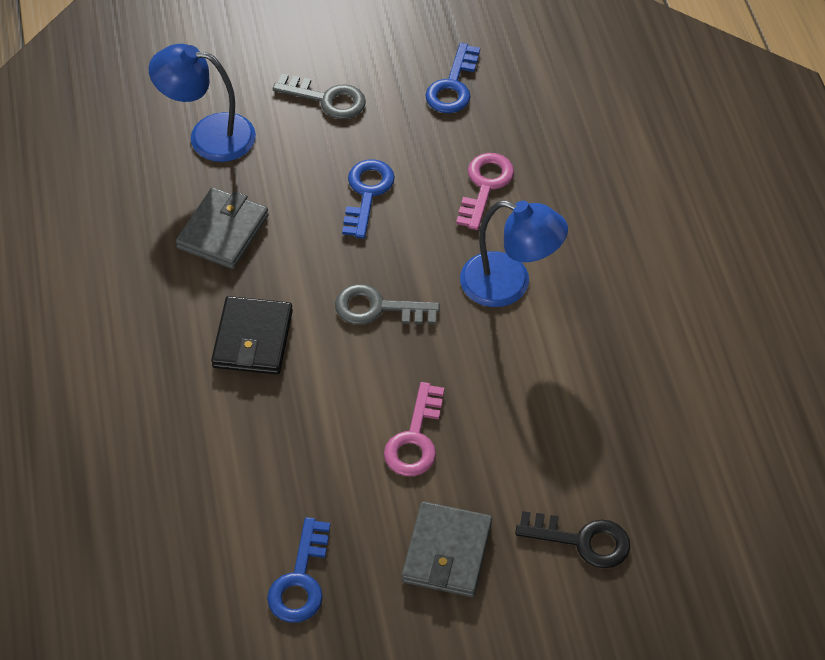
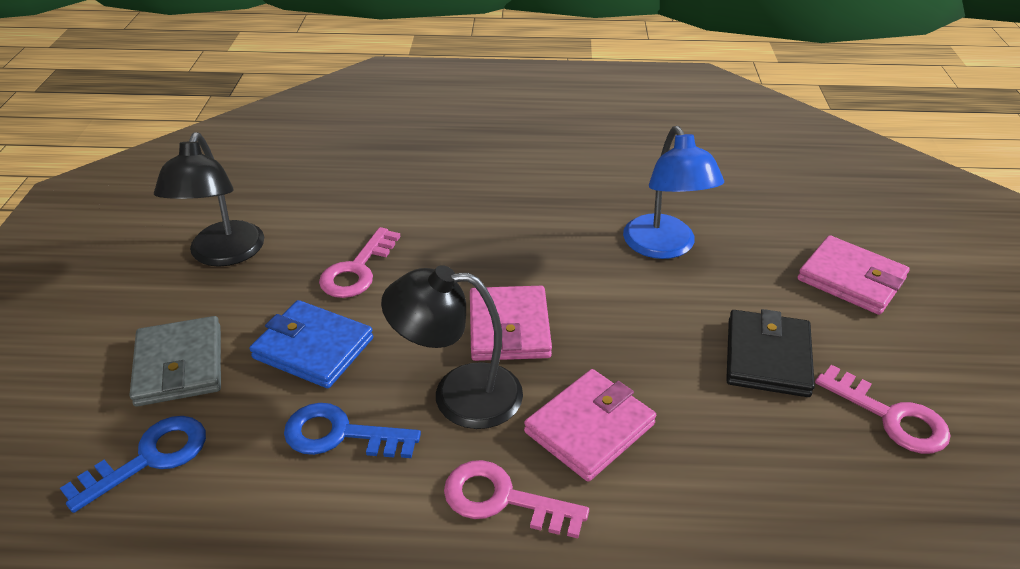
black key: [515,511,630,568] = 1 -> none = 0
black lamp: none = 0 -> [154,132,264,267] [381,265,523,429] = 2
blue key: [267,517,330,623] [342,159,395,239] [425,43,480,113] = 3 -> [60,416,206,513] [284,403,421,458] = 2
blue lamp: [149,44,256,162] [460,200,568,307] = 2 -> [623,126,724,259] = 1
blue wallet: none = 0 -> [249,300,373,388] = 1
grey key: [273,74,366,119] [335,284,440,325] = 2 -> none = 0
grey wallet: [176,187,269,269] [402,502,492,597] = 2 -> [130,316,221,407] = 1
pink key: [384,382,444,476] [456,153,514,230] = 2 -> [319,227,400,298] [444,460,589,538] [815,365,950,454] = 3
pink wallet: none = 0 -> [470,286,552,361] [524,369,656,482] [798,235,910,315] = 3

